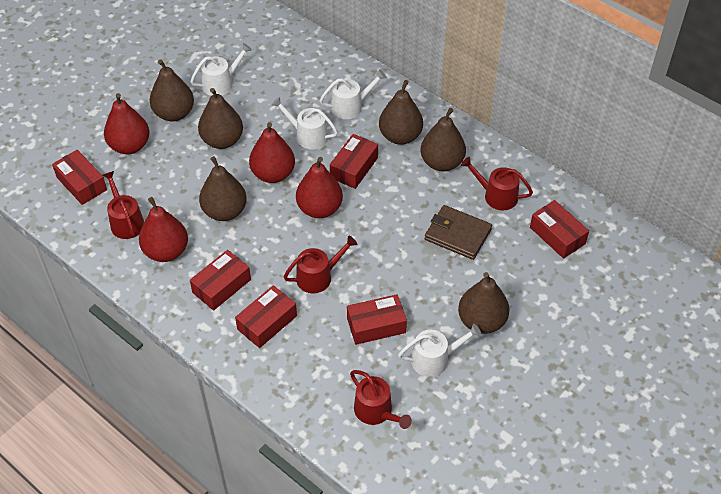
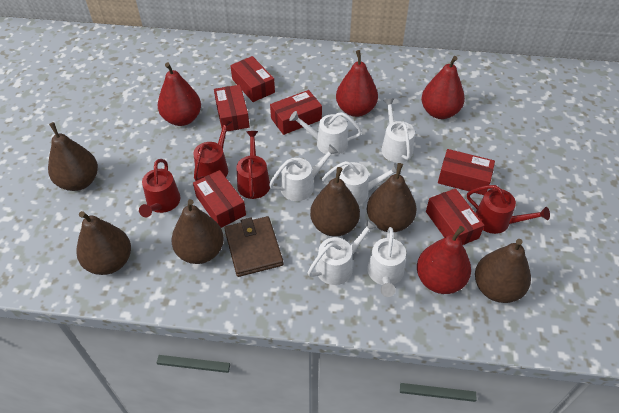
white watering can: [190,43,252,96] [272,97,338,149] [319,70,387,119] [398,324,481,377] = 4 -> [269,144,338,201] [289,111,362,155] [308,219,377,285] [322,161,401,205] [367,227,406,297] [381,98,415,163] = 6

